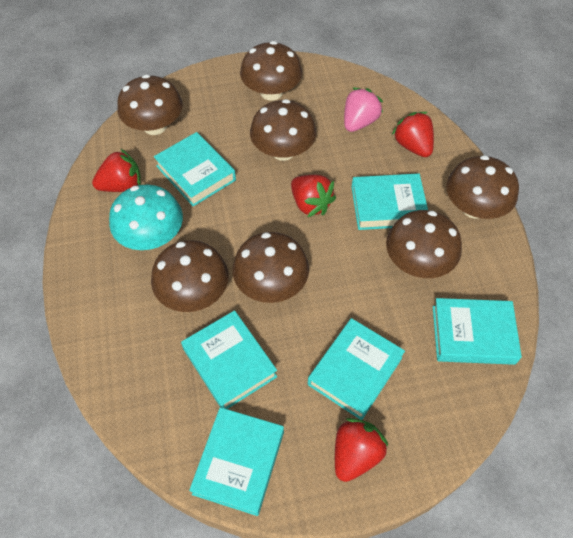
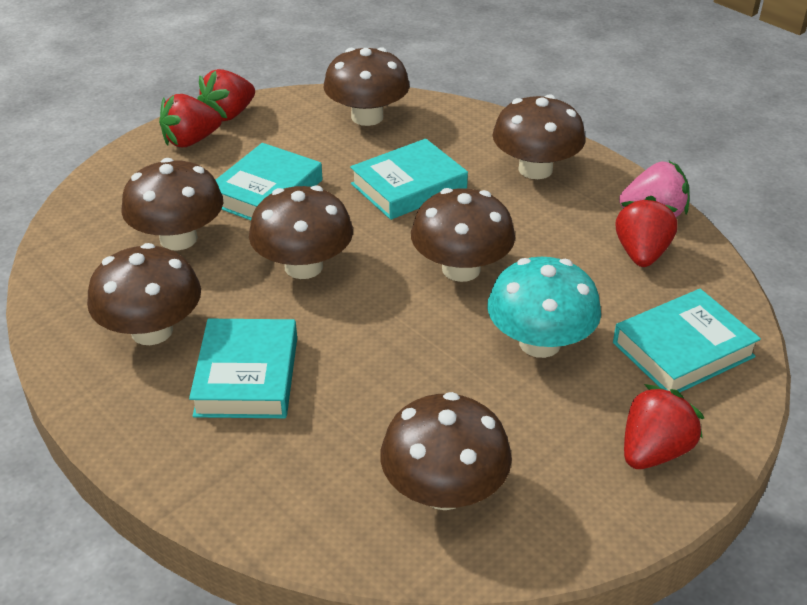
turquoise book: [154,132,236,207] [181,310,277,409] [189,407,284,516] [308,318,405,420] [351,173,428,230] [433,298,522,365] = 6 -> [189,319,297,418] [216,143,322,220] [350,139,468,220] [613,289,761,392] = 4

